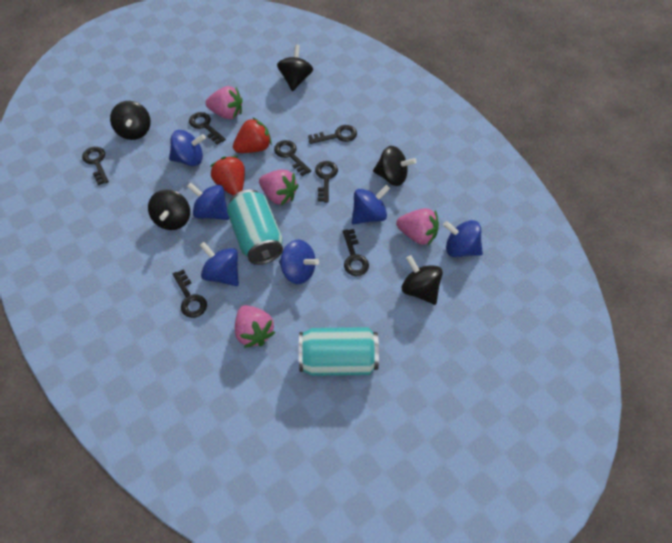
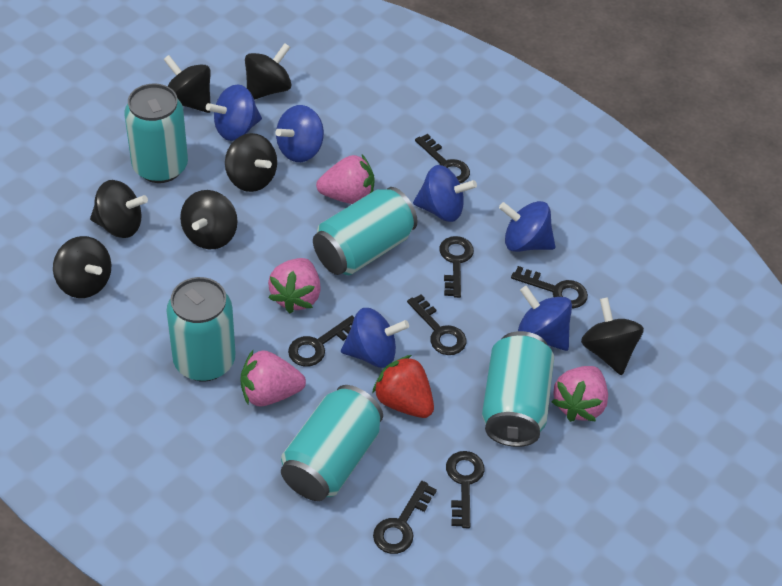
black spinning top: [110,101,151,140] [148,189,190,230] [277,44,313,91] [373,146,417,186] [402,255,443,305] = 5 -> [53,236,111,298] [90,180,148,238] [163,55,211,113] [180,190,237,249] [225,133,277,192] [245,43,292,100] [581,297,644,375] = 7
red strawberry: [210,156,245,196] [233,117,272,153] = 2 -> [372,355,434,418] = 1
turquoise can: [227,190,283,265] [299,327,379,376] = 2 -> [125,84,188,183] [166,277,236,382] [281,385,383,501] [313,187,417,275] [482,331,554,447] = 5

